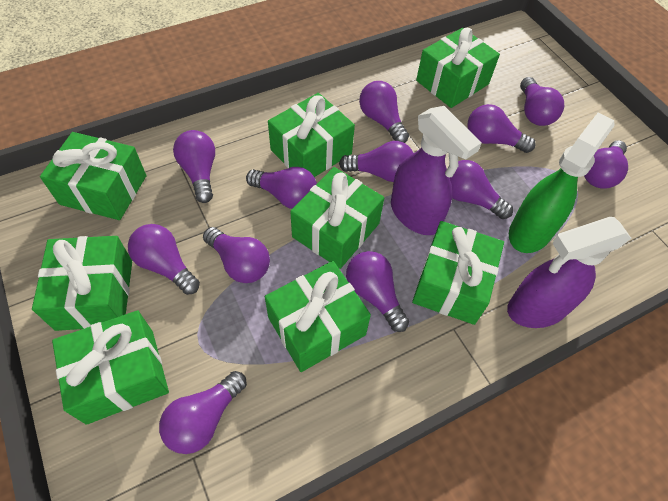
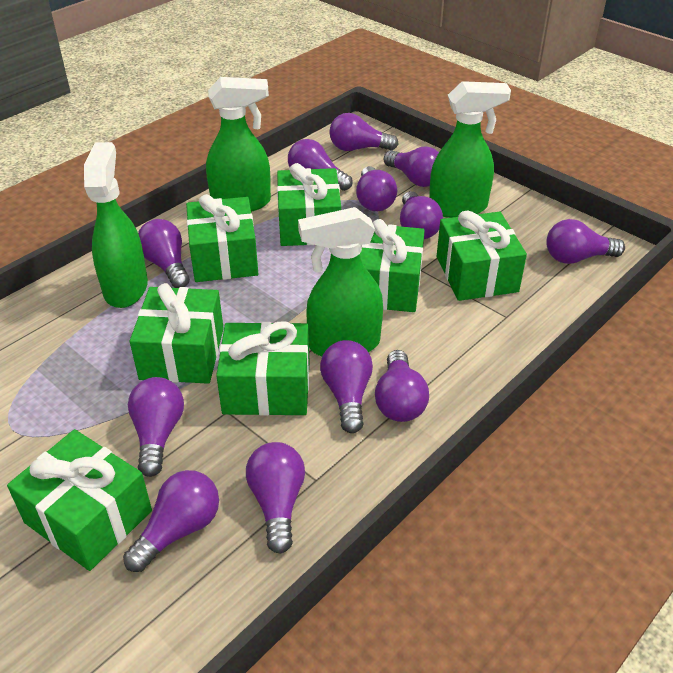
green gift: [32,236,132,331] [40,132,146,220] [52,310,169,425] [265,261,371,372] [268,93,355,177] [290,167,384,269] [412,221,504,325] [416,28,500,108] = 8 -> [7,429,152,571] [130,283,224,384] [186,194,258,282] [216,321,310,416] [277,163,341,246] [360,219,425,312] [437,210,527,301] = 7
green spray bottle: [509,112,615,253] = 1 -> [84,142,148,308] [206,77,271,212] [298,207,383,357] [429,81,511,218] = 4
purple spray bottle: [391,106,481,235] [507,217,631,328] = 2 -> none = 0

